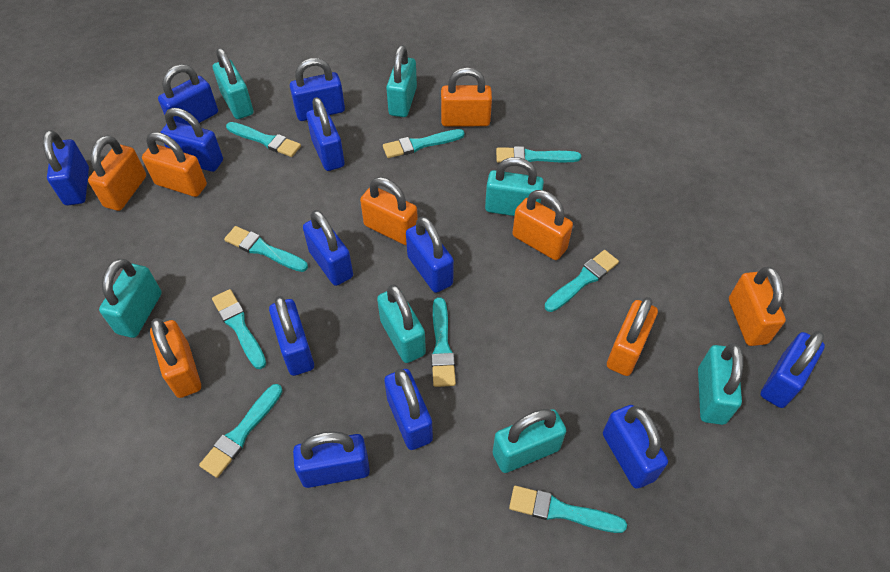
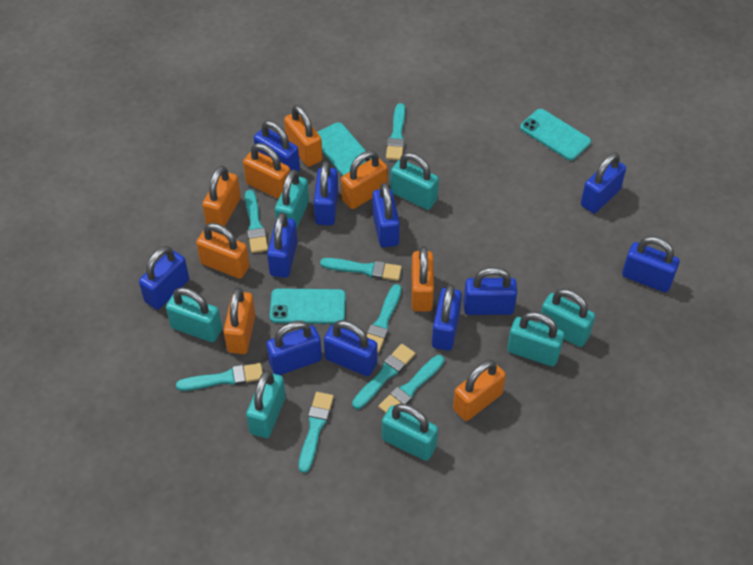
blue padlock: [43,130,89,205] [158,64,218,125] [160,108,223,172] [269,296,314,376] [290,58,345,121] [293,432,370,488] [303,210,353,286] [307,97,345,171] [384,369,433,450] [406,216,454,293] [603,405,668,489] [760,331,825,408] = 12 -> [139,246,189,310] [254,121,300,172] [266,321,322,375] [267,212,297,278] [314,161,338,225] [324,320,377,376] [372,183,400,248] [432,284,462,351] [464,267,517,315] [581,152,626,213] [622,236,680,292] = 11
turquoise brush: [199,384,283,478] [212,289,266,369] [224,226,308,272] [226,122,301,157] [383,129,465,158] [431,297,456,387] [496,146,581,163] [509,486,627,533] [544,250,619,312] = 9 -> [176,363,263,391] [245,190,268,253] [299,392,334,473] [320,258,402,281] [352,344,415,409] [367,284,402,354] [379,355,444,413] [386,103,405,160] = 8
turquoise phone: none = 0 -> [270,288,346,324] [317,122,371,176] [520,109,591,160] = 3

